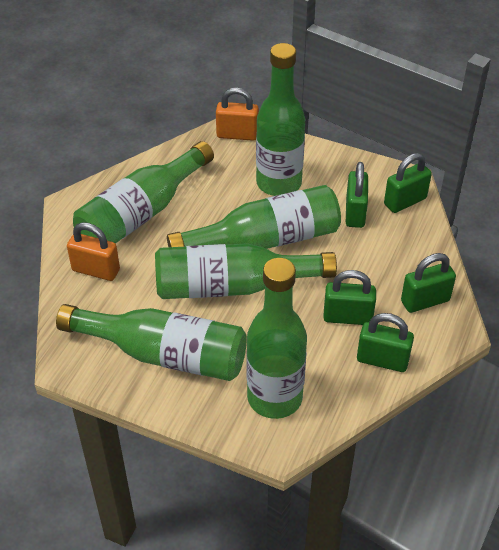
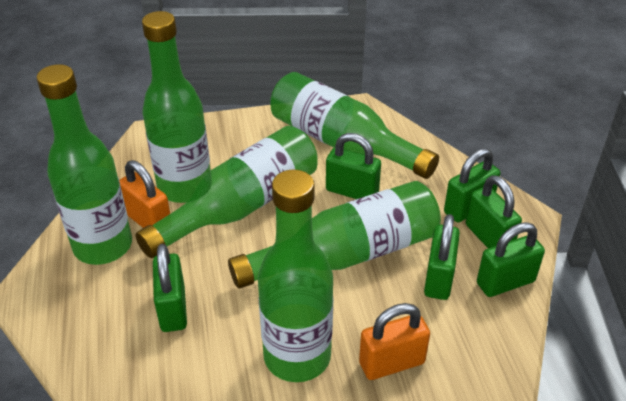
green padlock: [323,270,376,325] [346,162,368,228] [357,313,414,372] [384,153,432,213] [401,253,456,313] = 5 -> [153,244,187,332] [326,133,381,199] [424,214,460,300] [444,148,500,222] [466,175,522,248] [477,222,545,297] = 6

